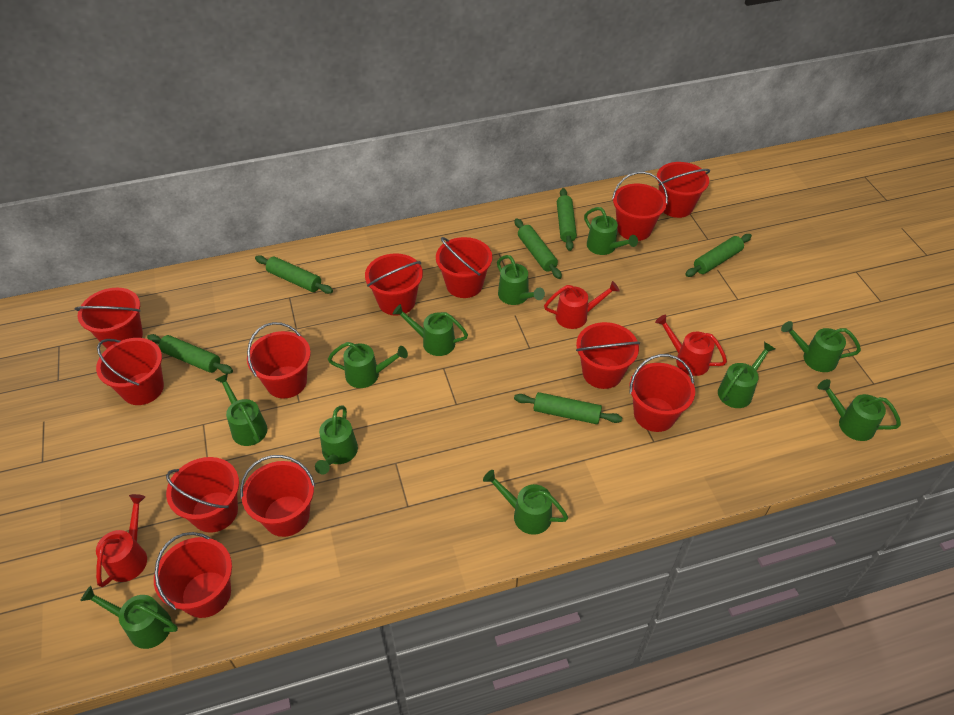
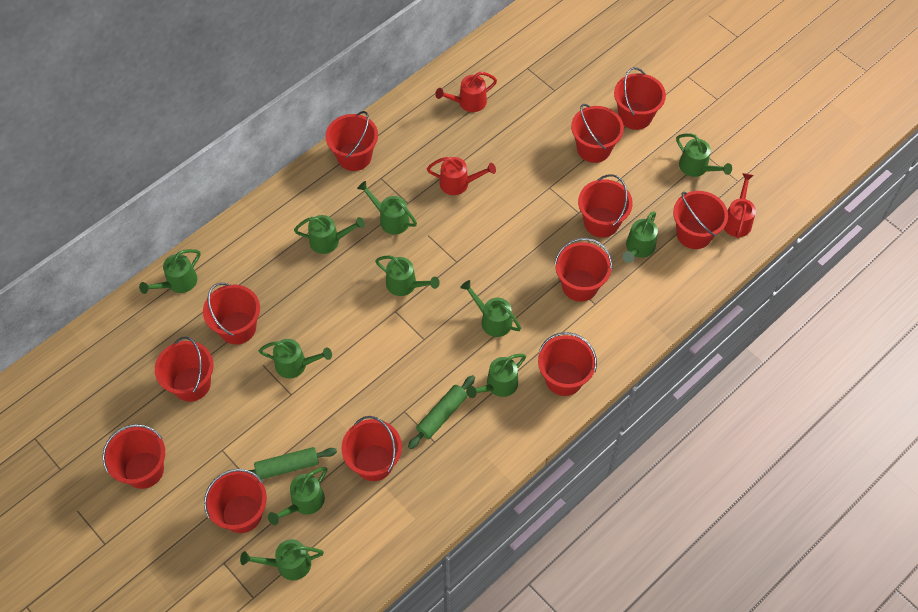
green rolling pin: [147,334,233,374] [255,255,333,294] [514,392,622,424] [515,218,562,279] [557,188,577,251] [685,234,752,277] = 6 -> [248,447,337,480] [408,375,475,449] = 2

